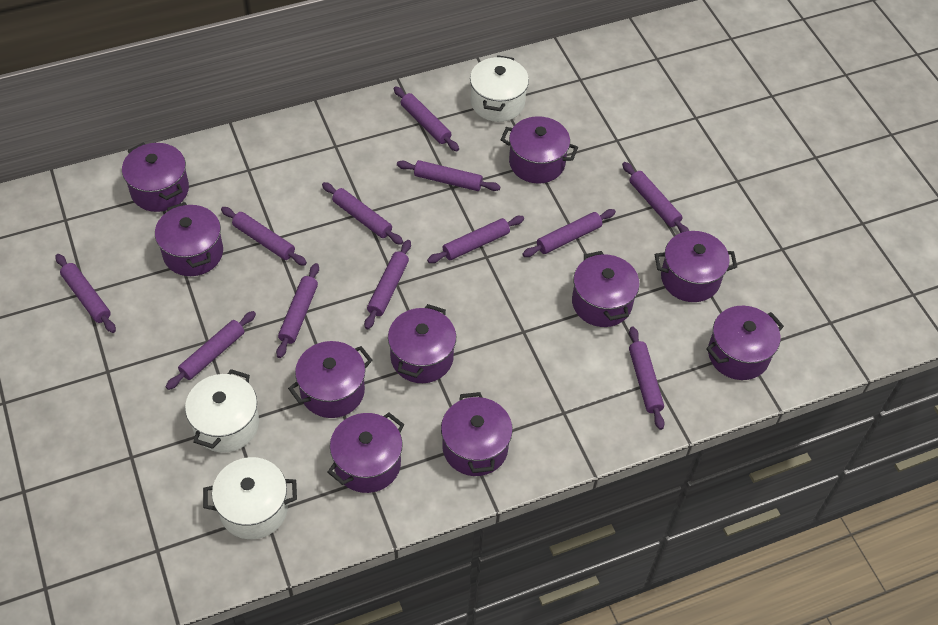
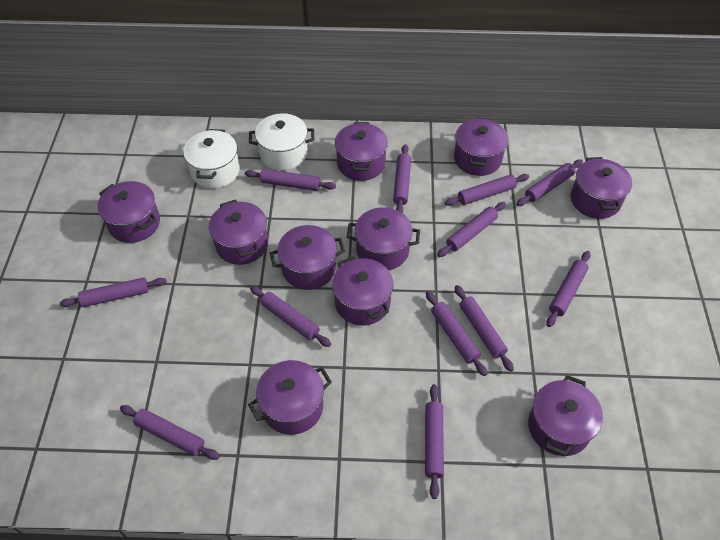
white pot: [185,369,259,453] [203,457,297,539] [470,55,529,122] = 3 -> [183,129,240,188] [249,113,314,170] = 2

